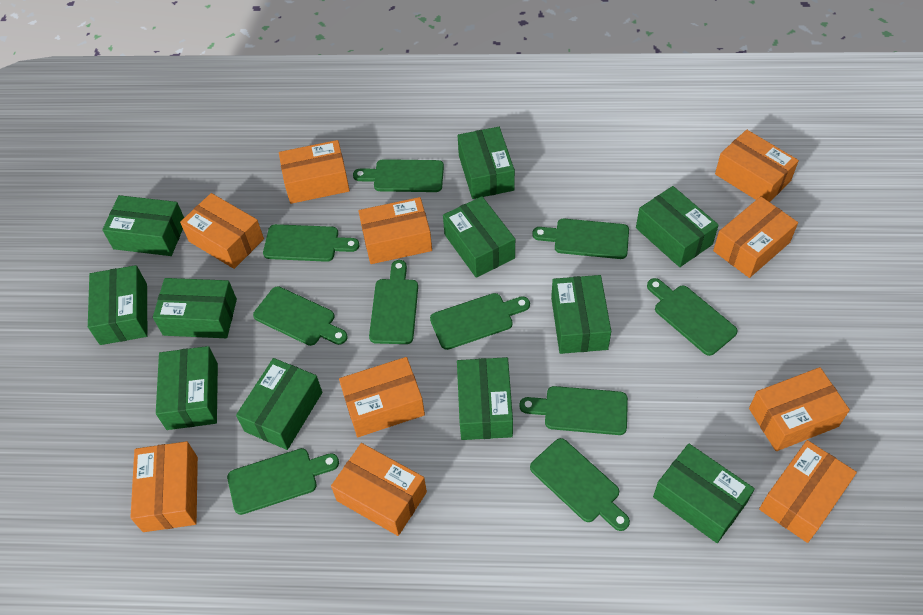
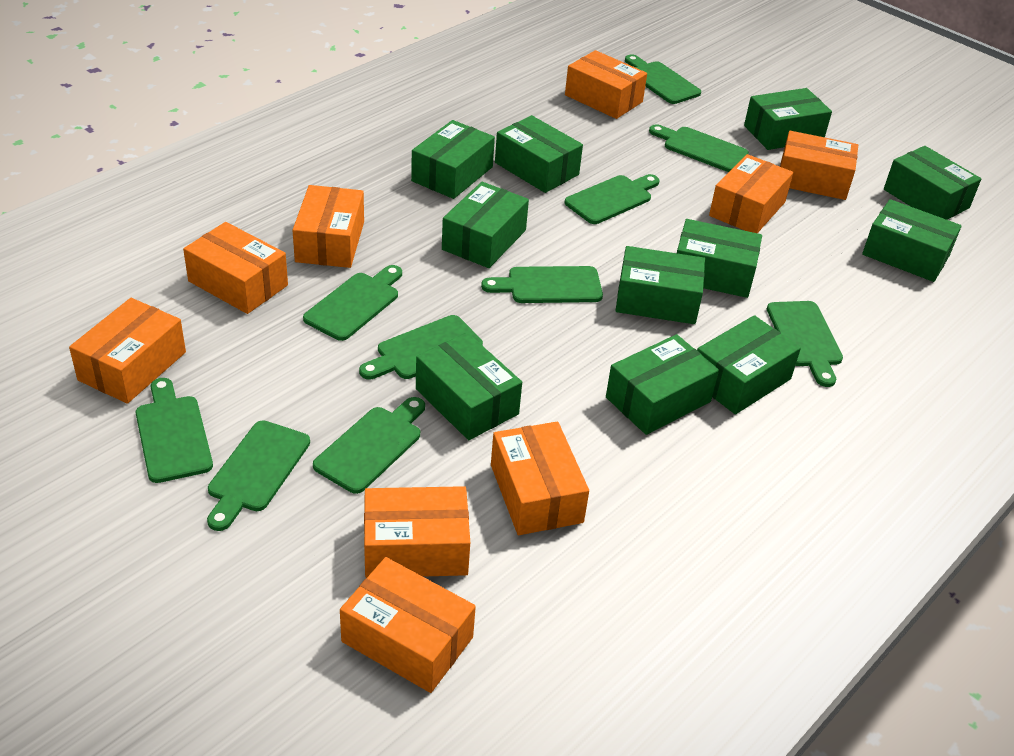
orange box: [130,441,198,532] [180,193,264,269] [279,140,350,204] [331,443,427,536] [339,357,425,437] [359,197,432,264] [713,196,798,278] [715,130,799,202] [749,367,850,451] [759,440,857,543] = 10 -> [69,298,186,404] [183,222,288,314] [293,185,364,268] [340,557,476,693] [364,486,470,578] [491,422,589,535] [565,50,647,119] [709,154,793,233] [780,131,858,200] = 9

